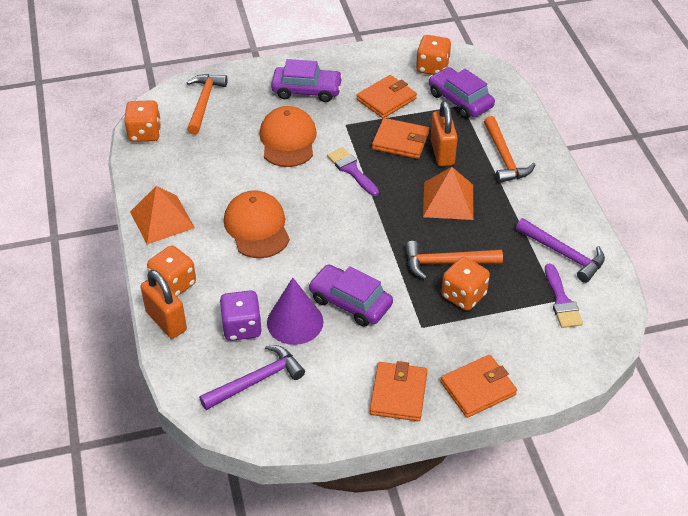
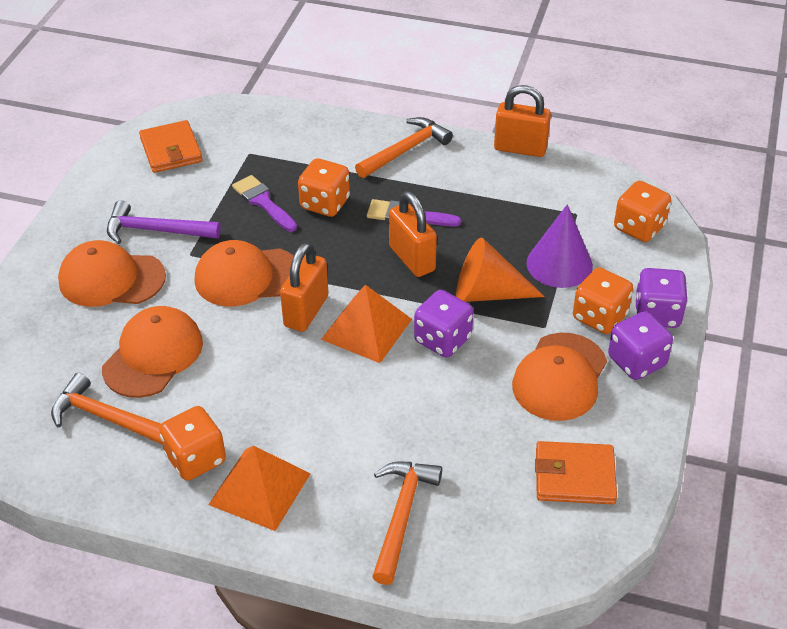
orange cap: [224,190,290,258] [259,106,317,167] = 2 -> [58,240,166,307] [102,306,203,398] [195,240,294,306] [512,333,607,421] = 4
orange cone: none = 0 -> [456,237,545,302] = 1
orange padlock: [140,270,187,339] [430,101,458,166] = 2 -> [280,243,328,332] [389,191,437,277] [494,85,551,157] = 3
orange wallet: [357,75,417,118] [370,361,427,421] [372,118,429,159] [440,355,517,418] = 4 -> [139,120,203,173] [535,441,617,504] = 2
purple car: [271,59,343,102] [308,264,393,327] [429,67,495,119] = 3 -> none = 0
purple dice: [219,290,262,341] = 1 -> [414,290,473,357] [608,311,673,380] [635,268,688,328] = 3
purple hammer: [199,345,305,410] [516,218,605,283] = 2 -> [107,200,221,244] = 1

